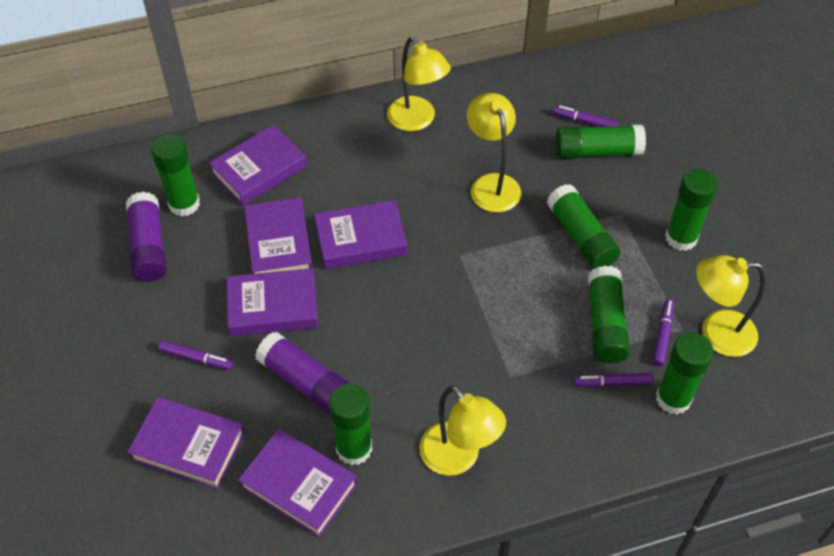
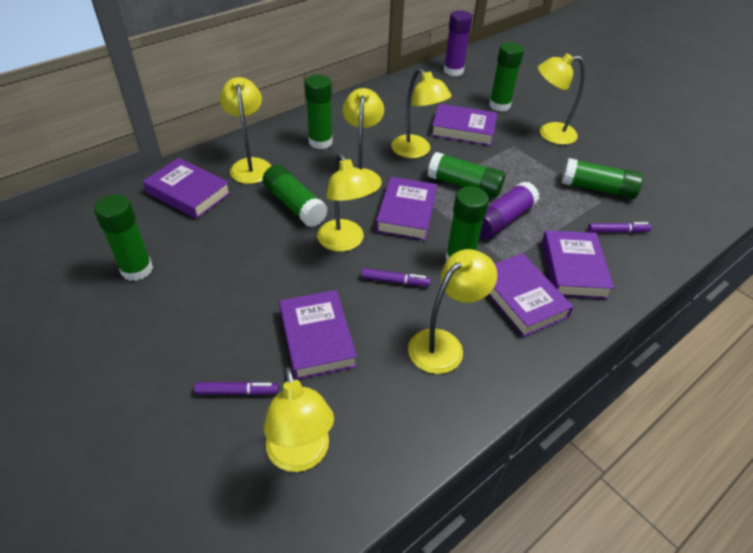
purple marker: [158,340,234,370] [553,105,619,127] [574,373,654,387] [653,299,674,366] = 4 -> [194,382,278,395] [361,268,431,286] [588,222,652,233] = 3
yellow lamp: [387,37,451,131] [419,386,506,476] [467,93,521,212] [696,255,766,357] = 4 -> [220,77,271,184] [264,366,334,472] [317,153,375,252] [343,88,384,194] [391,68,452,158] [408,249,497,374] [538,53,585,145] = 7

